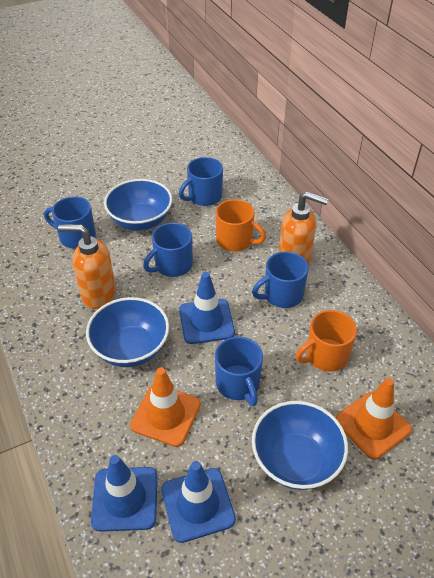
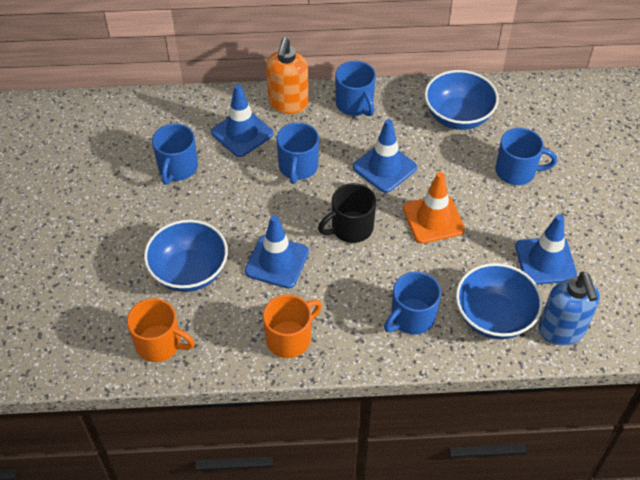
black mug: none = 0 -> [318,183,376,243] = 1
blue soap dispenser: none = 0 -> [538,272,600,346] = 1
blue traffic cone: [91,455,157,532] [161,461,236,543] [179,272,235,344] = 3 -> [211,84,273,157] [245,215,309,288] [353,119,417,193] [515,214,577,285] = 4
orange soap dispenser: [58,224,116,309] [279,192,328,265] = 2 -> [266,38,309,114] = 1
orange traffic cone: [130,368,201,447] [336,378,412,459] = 2 -> [403,172,465,244] = 1

